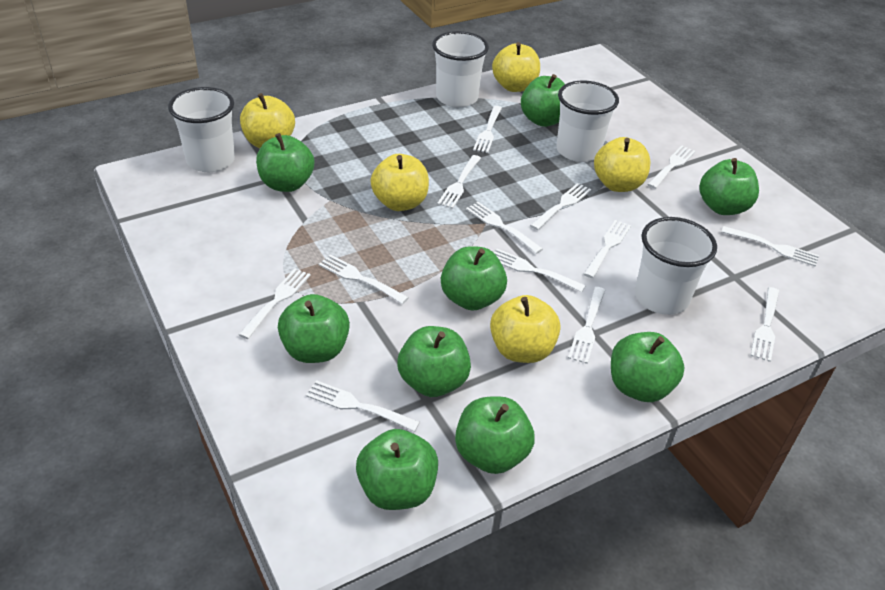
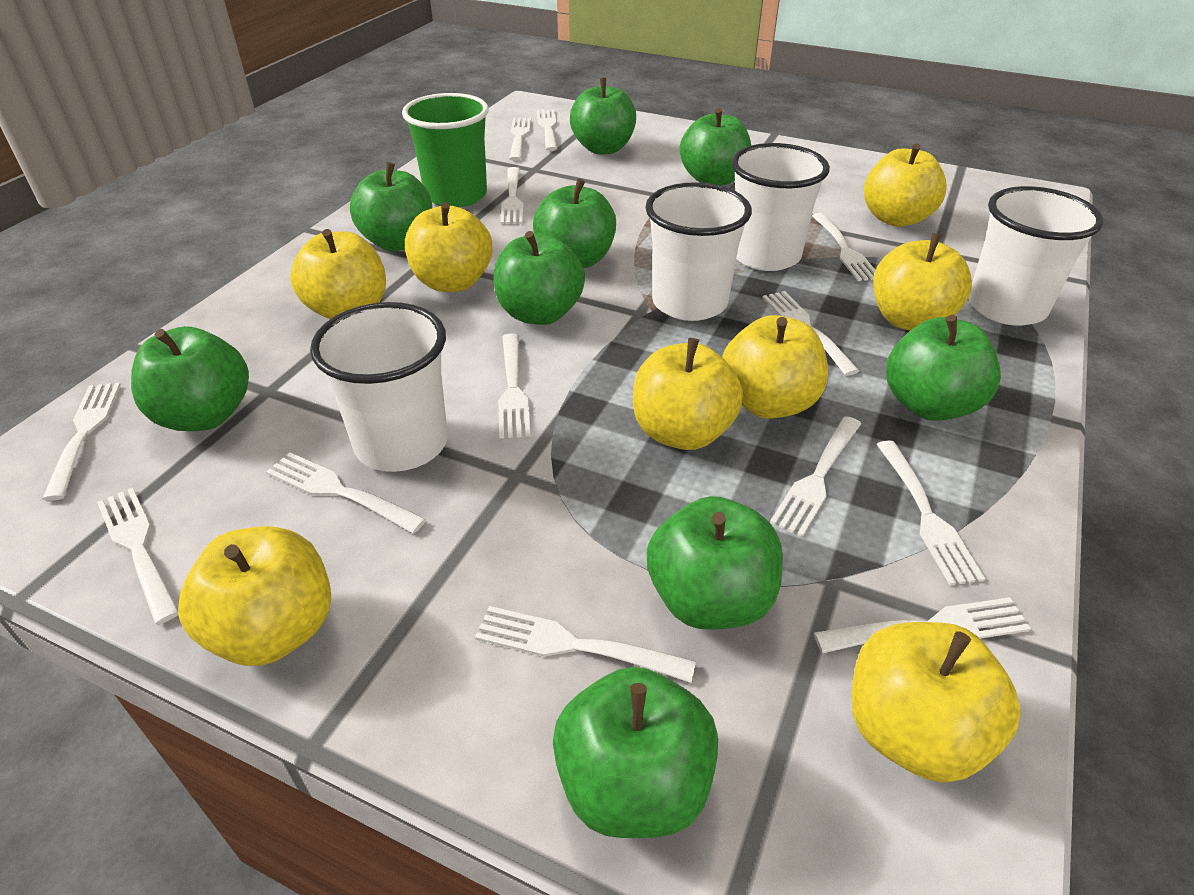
green cup: none = 0 -> [402,93,489,207] = 1
yellow apple: [240,93,295,148] [371,154,429,211] [490,295,561,363] [492,42,540,92] [594,137,650,192] = 5 -> [178,526,331,666] [290,229,386,319] [405,202,493,292] [633,338,743,450] [722,315,828,419] [851,622,1021,783] [864,144,947,227] [873,233,972,331] = 8

